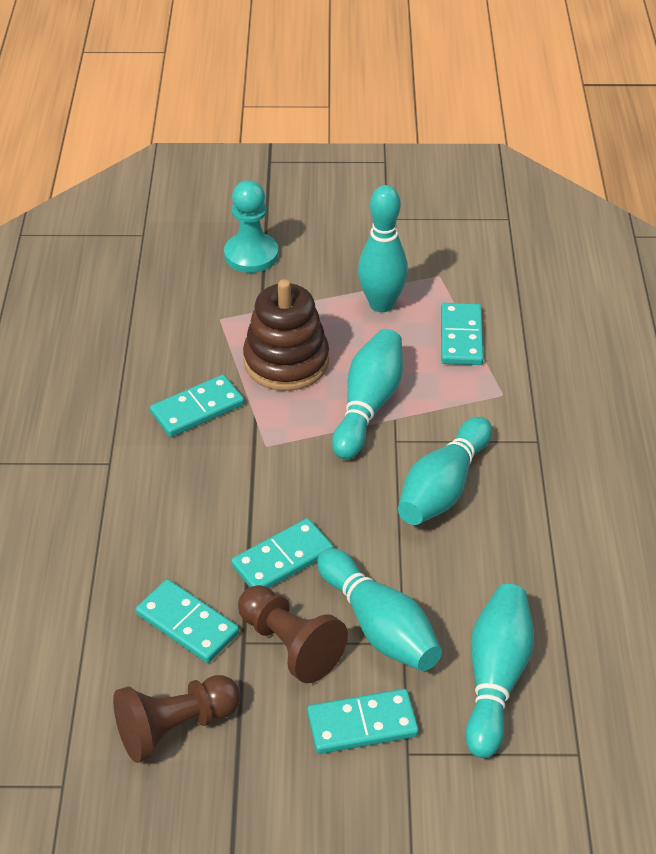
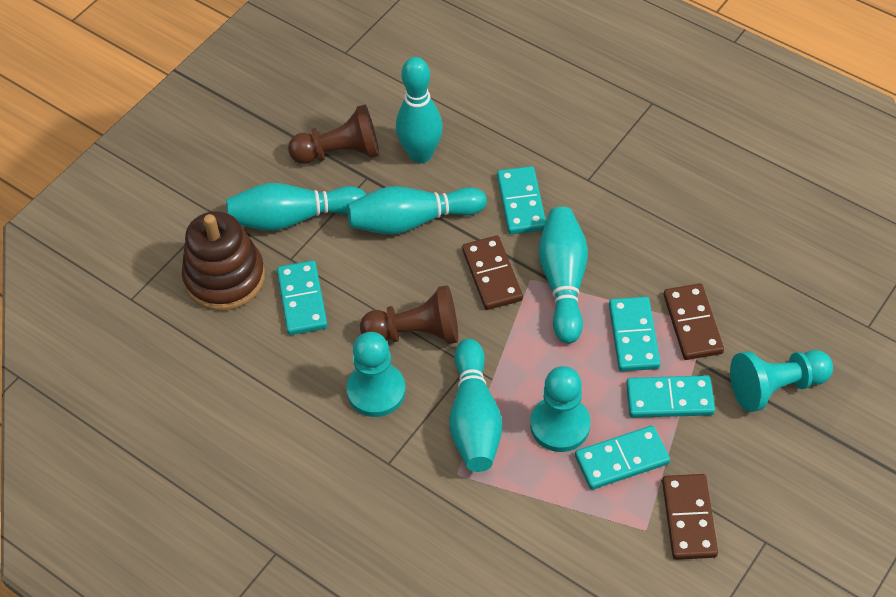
brown domino: none = 0 -> [462,236,523,310] [662,474,718,560] [664,284,724,360] = 3
turquoise pawn: [224,180,278,273] = 1 -> [346,332,406,417] [530,366,590,452] [730,350,833,412] = 3

